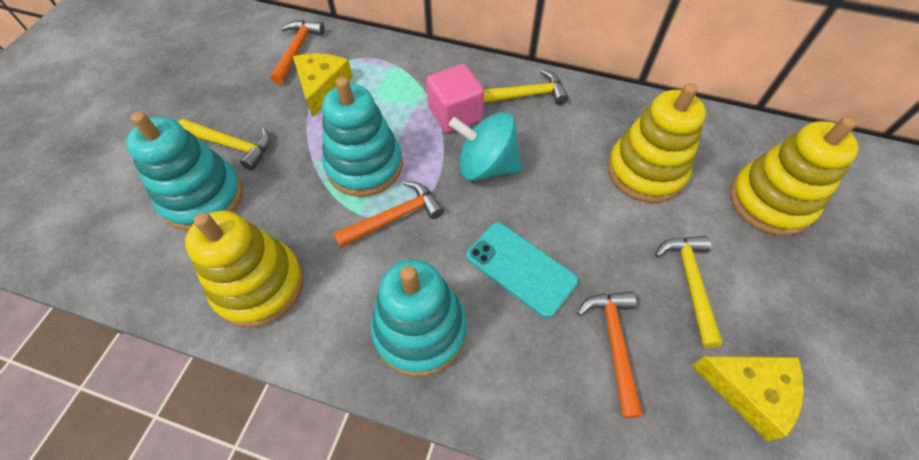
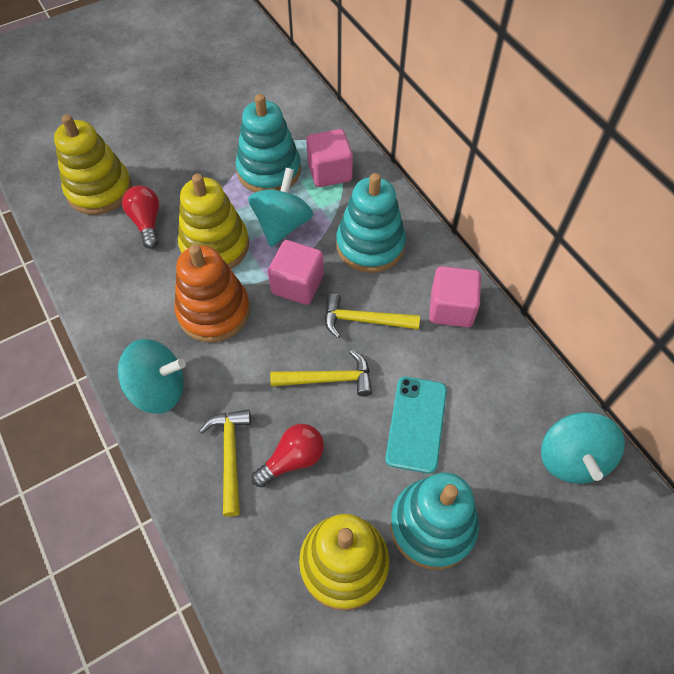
orange hammer: [270,20,325,85] [333,181,444,248] [577,291,643,418] = 3 -> none = 0
orange stacking toy: none = 0 -> [174,244,250,342] = 1
pink cube: [426,64,484,133] = 1 -> [268,240,324,305] [306,129,353,187] [429,266,481,327] = 3
red light bulb: none = 0 -> [122,185,159,249] [252,424,324,488] = 2
turquoise spinning top: [449,112,522,181] = 1 -> [118,339,186,414] [248,168,313,247] [541,412,625,484] = 3
yellow cheese: [293,53,353,117] [691,356,804,441] = 2 -> none = 0

